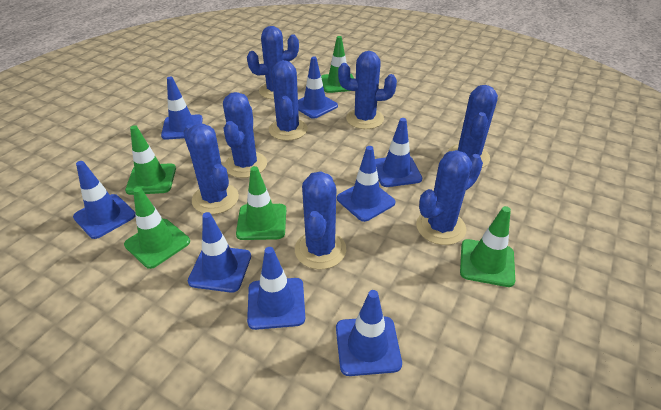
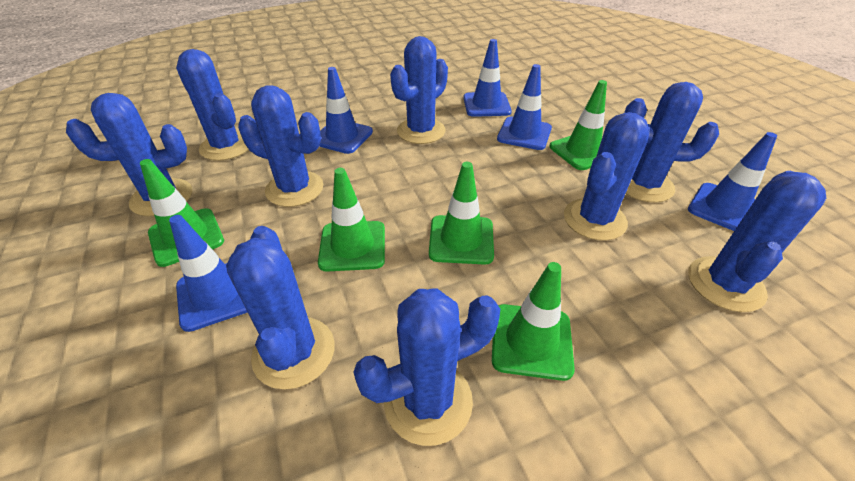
blue cactus: [183,124,239,214] [223,92,267,178] [247,26,299,100] [269,60,308,141] [295,171,346,269] [338,51,397,129] [416,150,483,245] [448,85,498,168] = 8 -> [66,93,192,216] [176,49,249,161] [226,226,335,390] [238,85,323,207] [354,288,500,446] [390,36,448,144] [564,112,649,241] [624,82,719,203] [688,171,826,312] = 9
blue traffic cone: [73,161,136,239] [161,76,203,140] [188,212,251,293] [247,247,305,330] [298,56,338,119] [336,290,402,376] [337,146,396,222] [375,118,422,187] = 8 -> [169,215,248,332] [319,67,373,154] [463,39,512,117] [497,64,552,150] [688,132,777,231] = 5

